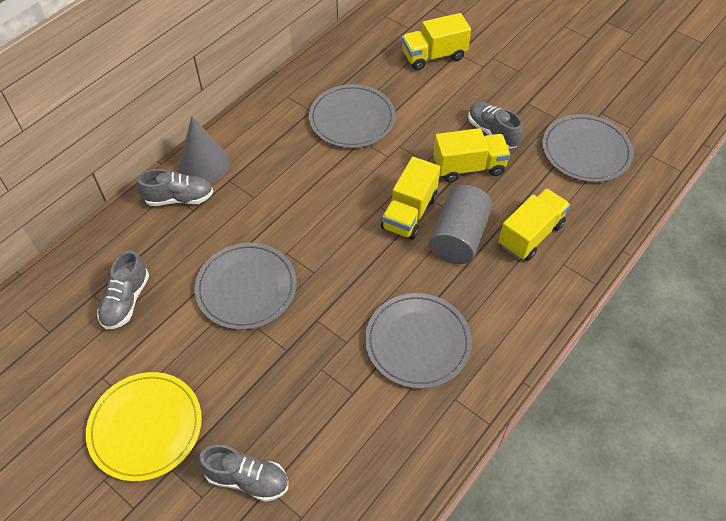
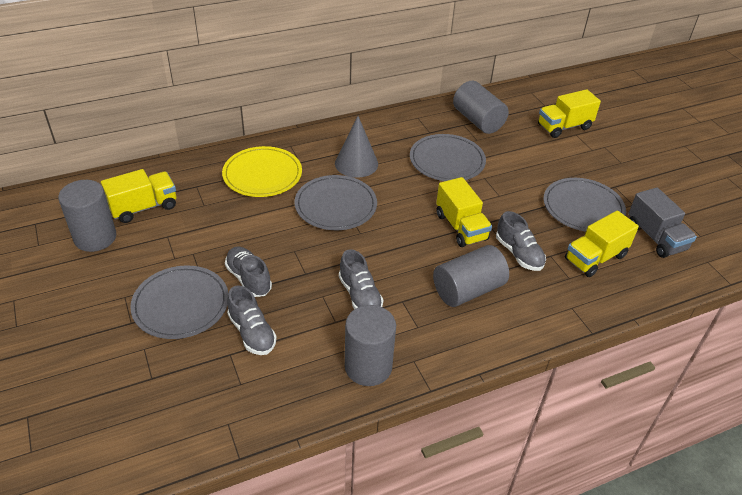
grey cylinder: [429,185,492,264] = 1 -> [58,180,116,252] [345,305,396,386] [433,245,509,307] [453,81,509,134] = 4
grey truck: none = 0 -> [628,187,697,258] = 1

